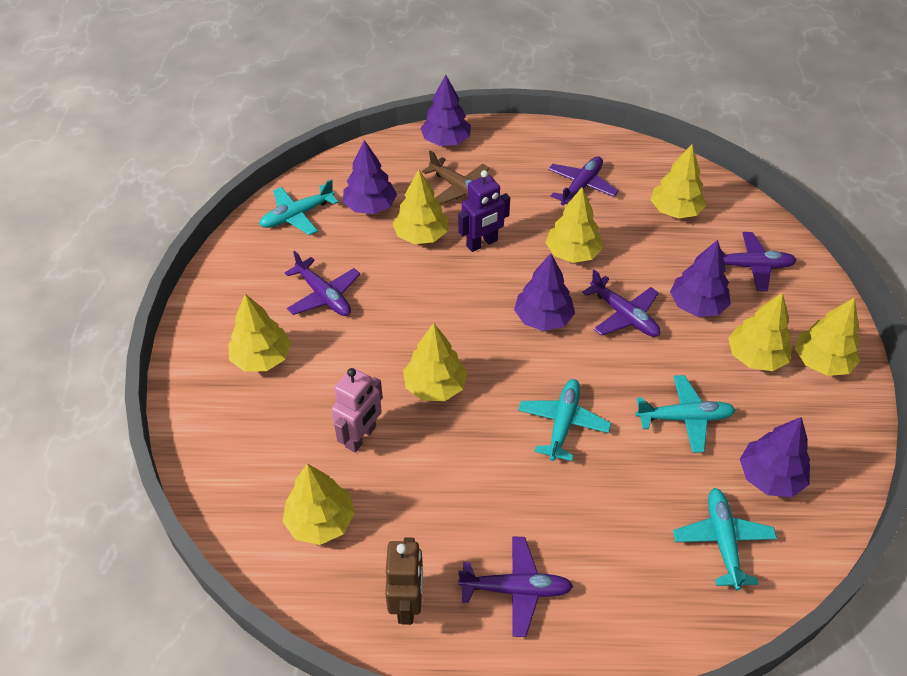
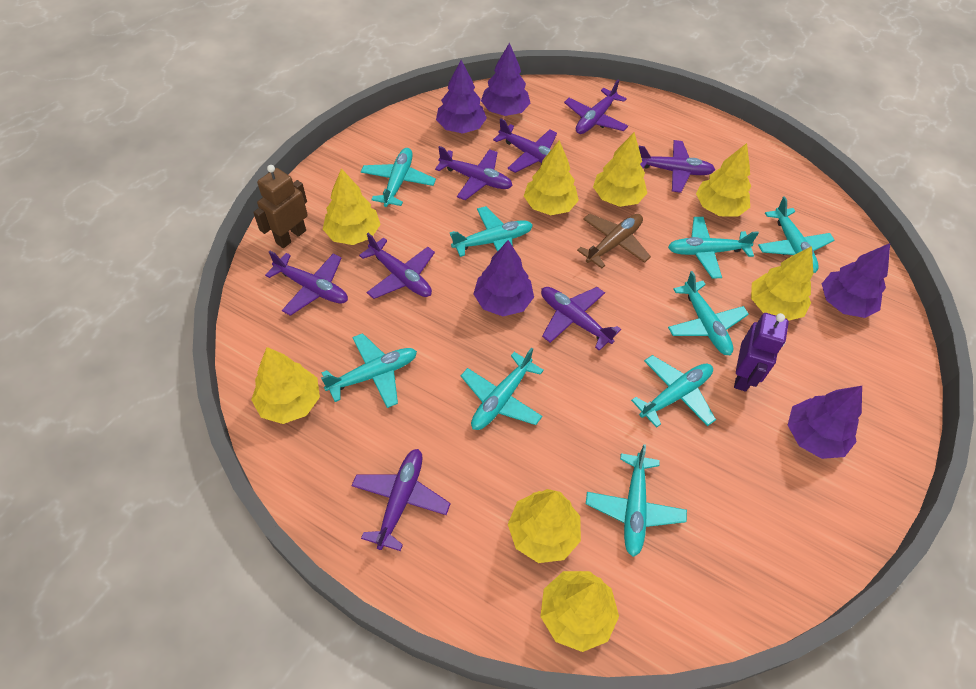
pink robot: [331,368,383,453] = 1 -> none = 0
purple plane: [285,251,360,316] [458,536,573,637] [548,156,619,205] [582,270,660,337] [721,232,797,291] = 5 -> [265,251,348,316] [351,449,451,551] [359,233,435,299] [435,146,513,200] [493,118,557,173] [541,287,621,351] [564,79,628,134] [639,140,715,193] = 8
turquoise plane: [259,179,339,235] [518,379,611,461] [635,375,735,453] [673,488,777,590] = 4 -> [321,333,417,408] [361,148,436,207] [450,206,533,257] [461,348,544,430] [586,444,687,557] [631,355,716,428] [668,217,759,279] [668,271,749,355] [758,196,834,273] = 9

